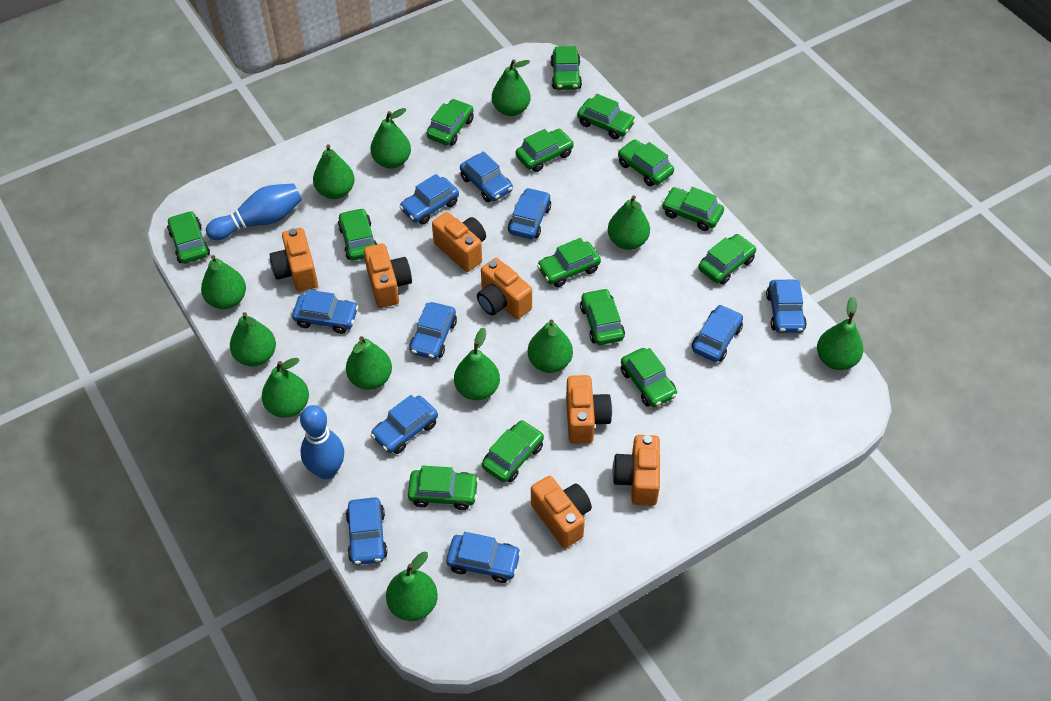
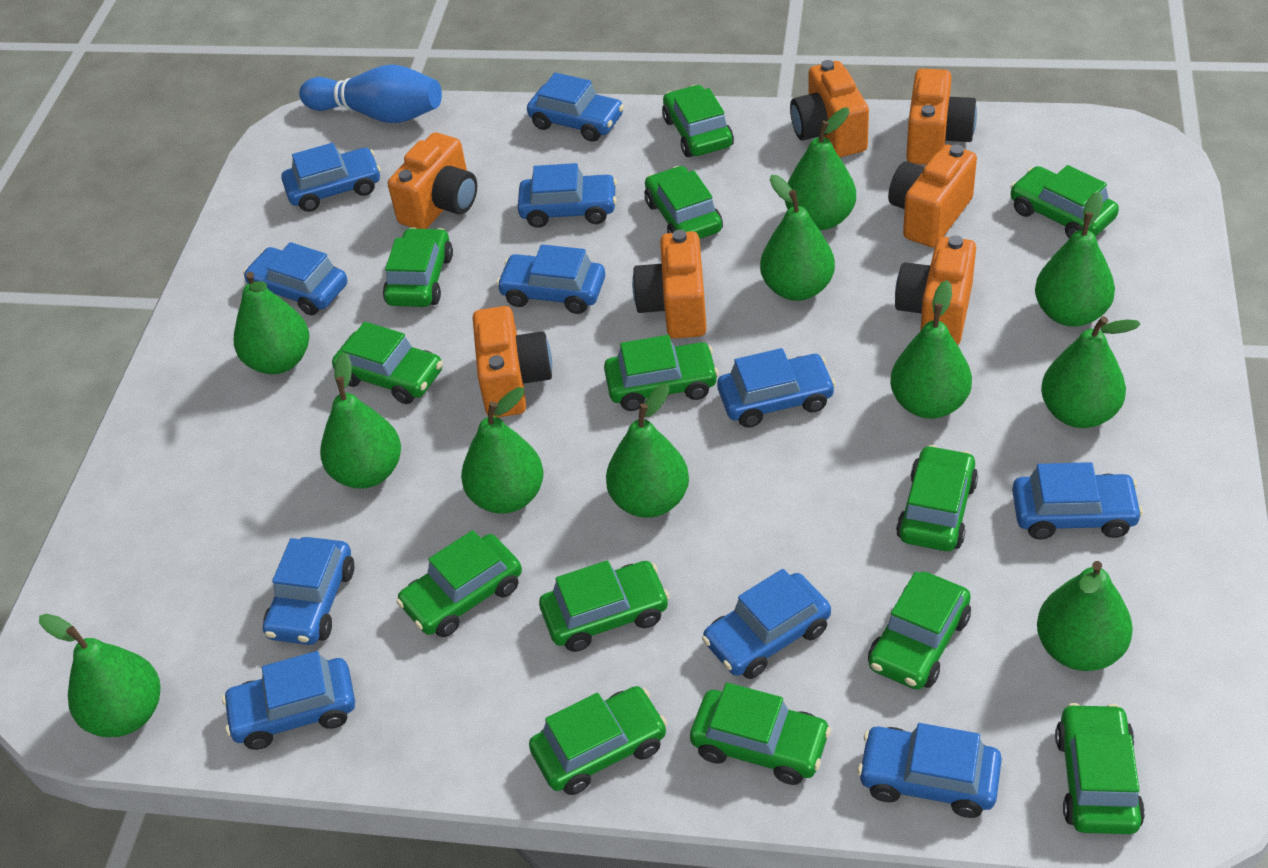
blue bowling pin: [206,183,302,240] [300,405,344,479] = 2 -> [299,64,442,123] = 1
blue car: [292,290,359,334] [346,497,388,565] [371,395,438,454] [400,174,459,224] [409,302,457,359] [446,532,521,583] [460,151,513,202] [508,188,551,239] [692,305,743,362] [766,280,807,333] = 10 -> [222,651,355,750] [243,242,347,315] [263,537,354,645] [281,143,381,212] [496,244,605,314] [518,163,617,228] [527,73,624,142] [702,569,831,679] [717,348,836,428] [858,723,1002,818] [1012,462,1143,540] = 11
green car: [167,211,210,264] [338,208,377,261] [408,466,479,510] [427,99,474,146] [482,420,544,482] [516,129,574,172] [537,238,601,287] [550,46,582,90] [577,94,636,139] [580,288,625,345] [618,139,674,186] [621,348,677,407] [662,187,724,231] [698,234,756,284] = 14 -> [332,322,443,404] [383,227,453,307] [396,530,522,637] [529,686,667,795] [539,560,670,652] [604,335,719,411] [645,166,723,239] [662,85,734,157] [690,683,831,785] [868,572,971,690] [896,445,978,551] [1010,165,1119,238] [1055,703,1145,834] = 13
green pear: [201,255,246,309] [230,312,276,366] [262,358,309,418] [313,144,355,199] [346,336,392,390] [370,108,411,169] [386,551,438,621] [454,328,500,400] [492,59,531,116] [528,319,573,373] [608,195,650,250] [817,297,863,370] = 12 -> [39,614,160,737] [234,272,309,374] [320,352,401,488] [461,387,544,514] [606,384,689,518] [760,175,835,301] [785,107,856,230] [890,280,972,419] [1035,192,1115,327] [1037,561,1133,671] [1041,316,1141,428] = 11

